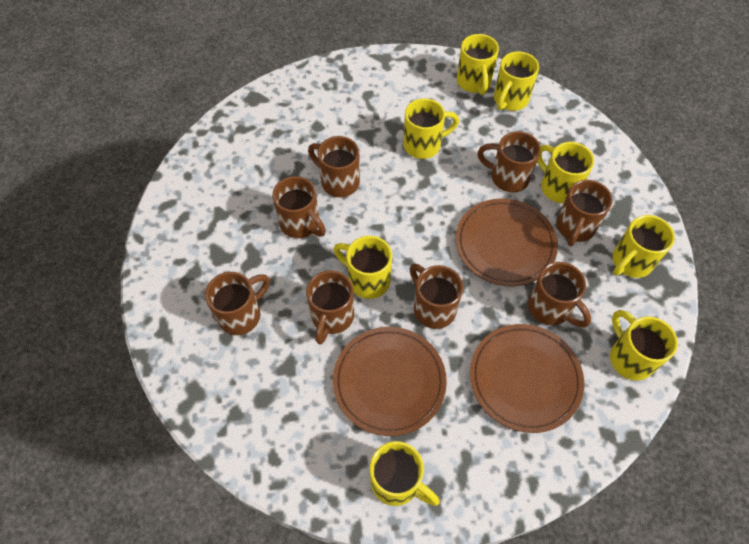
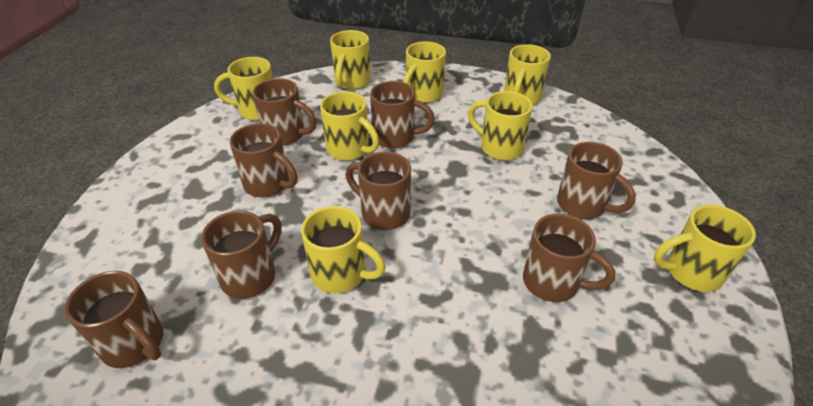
brown plate: [333,327,447,436] [456,199,558,286] [470,324,584,433] = 3 -> none = 0

